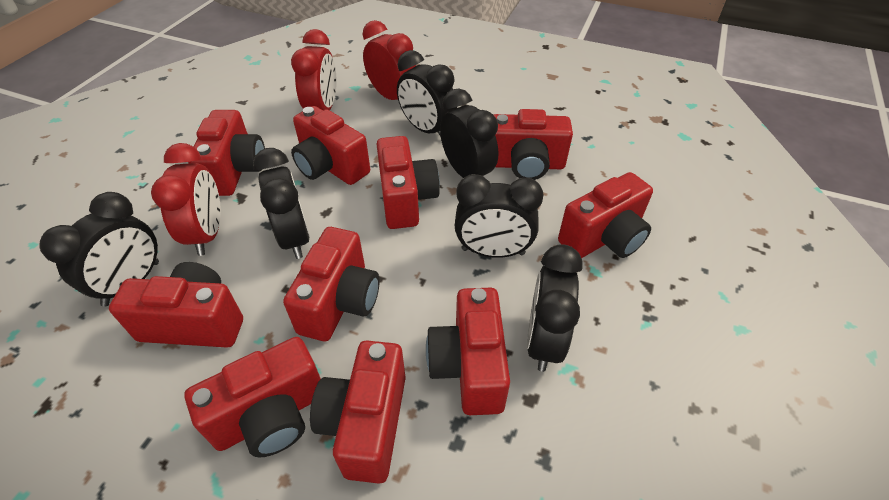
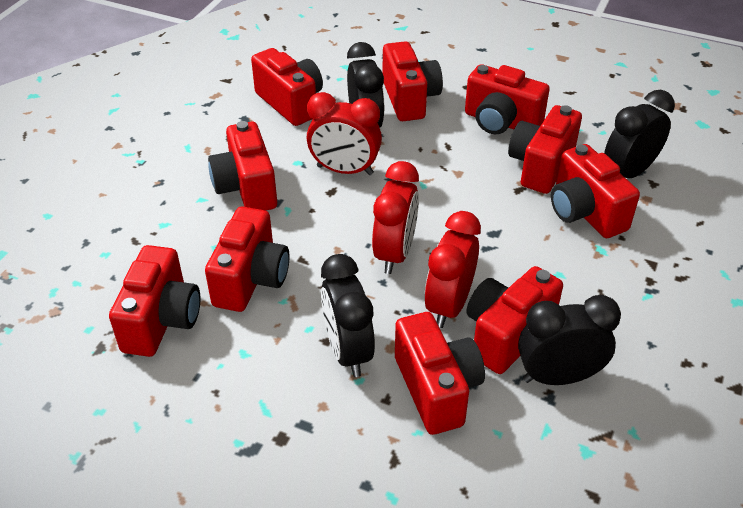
black clock: [39,192,159,307] [253,148,310,259] [397,50,457,137] [440,89,498,178] [455,174,544,258] [527,244,583,372] = 6 -> [321,254,375,377] [347,42,385,128] [518,295,621,385] [604,90,675,178] = 4

